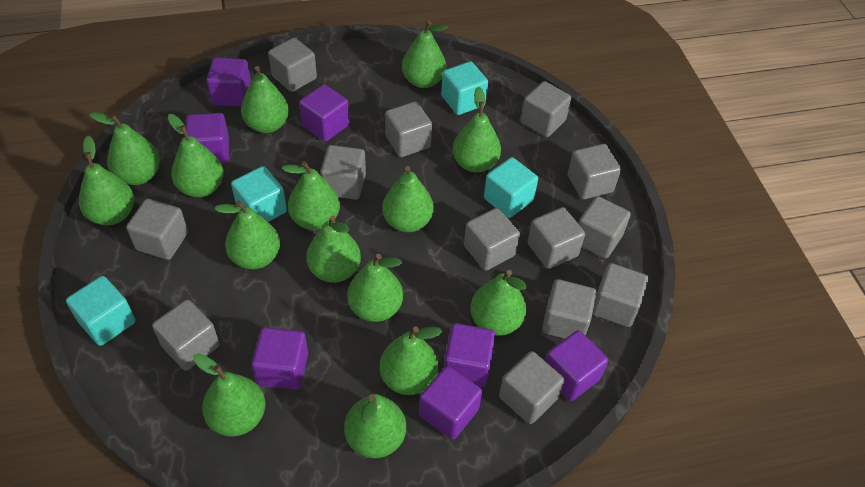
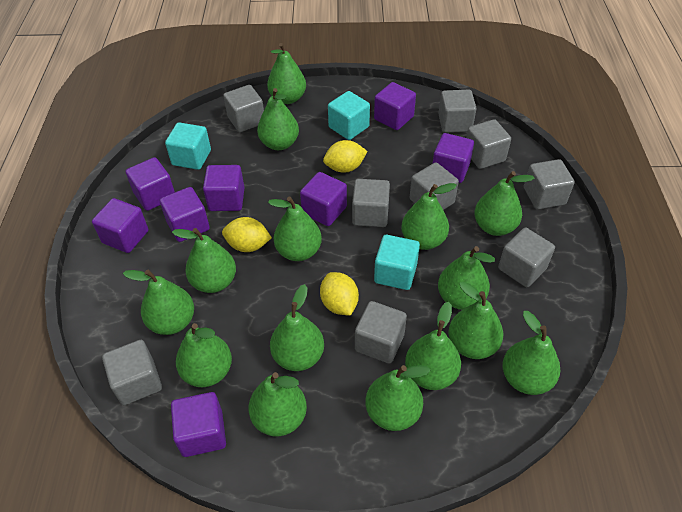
grey cube: [126,199,188,260] [152,300,220,371] [268,38,317,92] [320,145,366,200] [385,101,432,157] [464,208,520,271] [499,351,565,424] [521,81,571,137] [528,207,585,269] [542,279,596,339] [567,144,621,199] [578,196,631,258] [592,263,648,327] = 13 -> [102,340,162,405] [223,85,264,132] [352,179,390,227] [355,301,407,364] [410,162,459,210] [438,89,477,133] [466,119,511,169] [498,228,555,287] [524,159,575,209] = 9
purple cube: [185,113,229,163] [206,57,251,107] [251,327,308,390] [299,84,350,142] [419,366,482,440] [444,323,495,387] [545,330,608,401] = 7 -> [92,198,148,253] [126,157,175,211] [160,187,210,242] [171,392,226,457] [203,165,245,211] [300,172,347,226] [374,82,416,130] [432,133,474,183] = 8
turquoise cube: [66,276,136,346] [231,166,287,222] [441,61,488,115] [484,157,538,218] = 4 -> [165,122,211,170] [328,91,370,140] [374,235,420,290] = 3
yellow lemon: none = 0 -> [222,217,272,252] [320,272,359,316] [323,140,367,173] = 3

